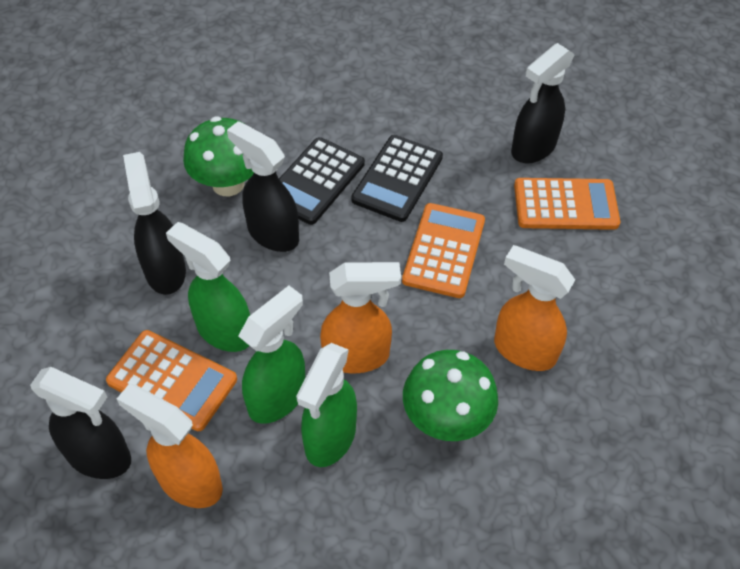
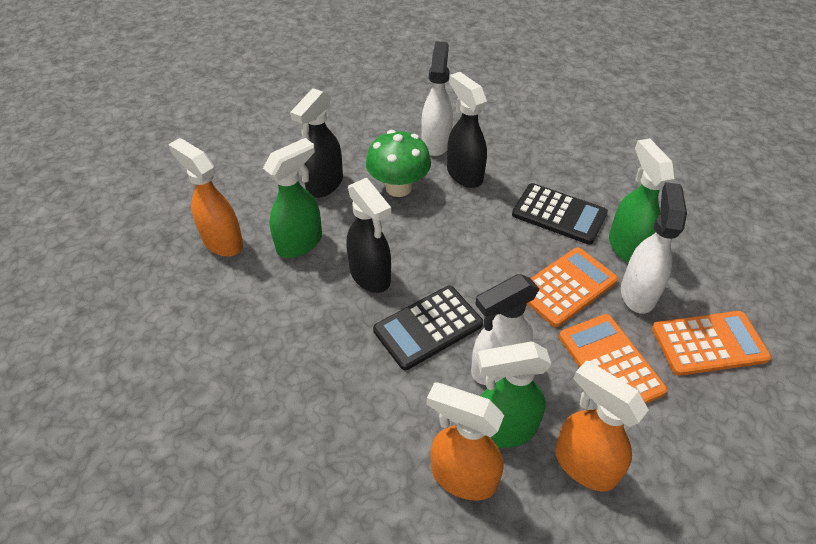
black spray bottle: [30,367,131,479] [123,152,186,295] [227,121,299,252] [511,43,575,163] = 4 -> [290,88,343,198] [346,178,391,293] [447,72,487,188] = 3
green mushroom: [183,116,254,196] [403,350,498,441] = 2 -> [366,130,431,197] = 1
white spray bottle: none = 0 -> [421,41,453,156] [471,274,539,385] [621,182,687,314] = 3

